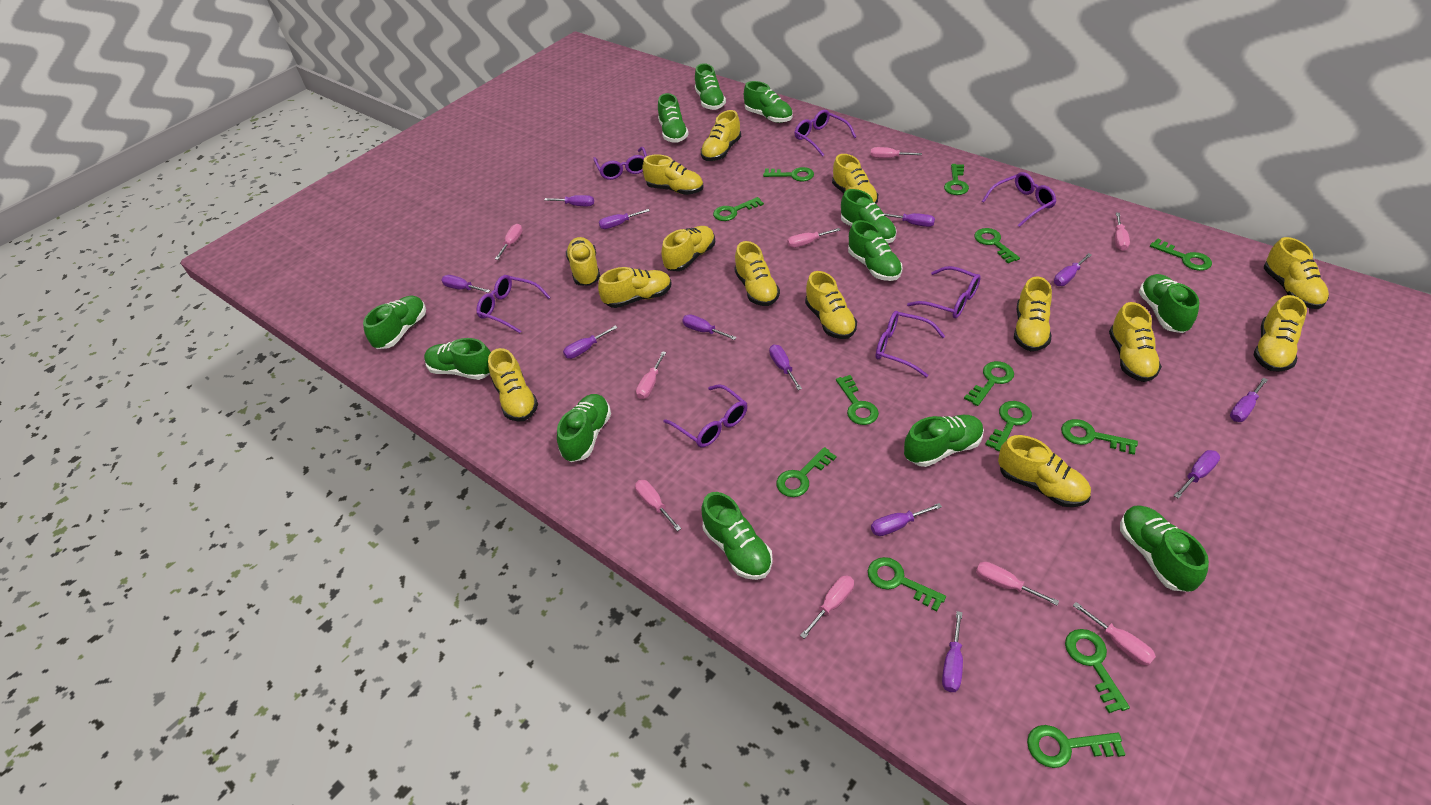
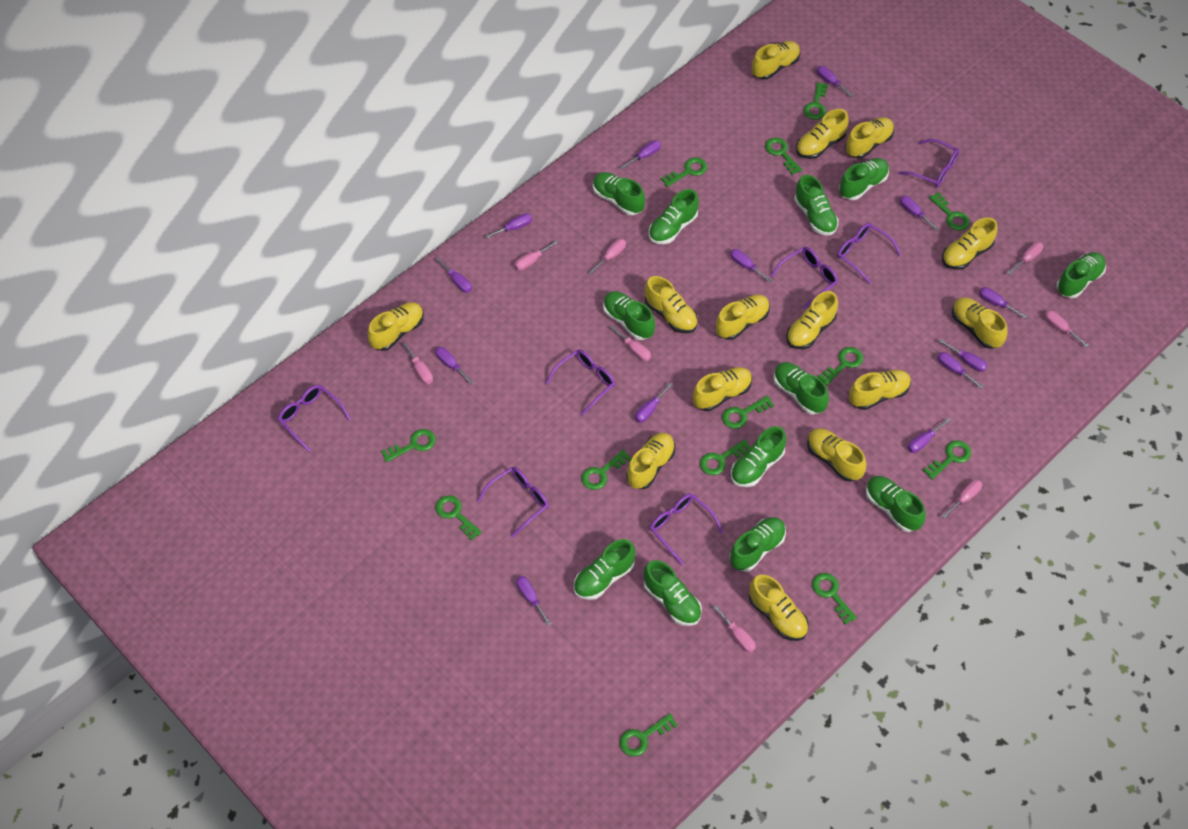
pink screwdriver: [495,224,523,260] [635,480,681,531] [636,351,666,399] [787,228,840,248] [800,575,854,639] [871,147,922,158] [976,562,1059,605] [1073,602,1156,666] [1115,213,1130,251] = 9 -> [403,342,433,384] [515,240,559,271] [589,239,626,274] [610,325,651,361] [713,605,756,653] [942,480,982,519] [1007,242,1043,275] [1044,310,1089,348] = 8
purple screwdriver: [442,275,491,293] [544,195,594,206] [563,325,618,359] [599,209,650,229] [682,314,737,340] [769,344,802,390] [871,503,942,536] [883,213,935,227] [942,611,963,692] [1054,253,1092,286] [1174,450,1220,499] [1230,377,1268,422] = 12 -> [435,347,474,384] [436,257,472,293] [485,213,532,239] [516,576,551,625] [621,140,661,169] [635,383,673,423] [730,249,772,282] [817,66,854,97] [900,196,938,231] [908,418,951,453] [937,352,983,388] [939,339,988,372] [979,287,1028,319] = 13

